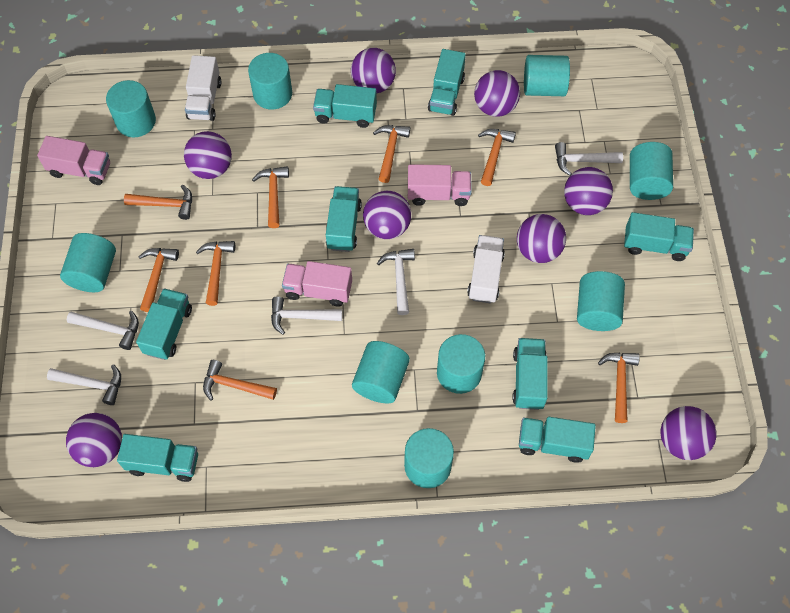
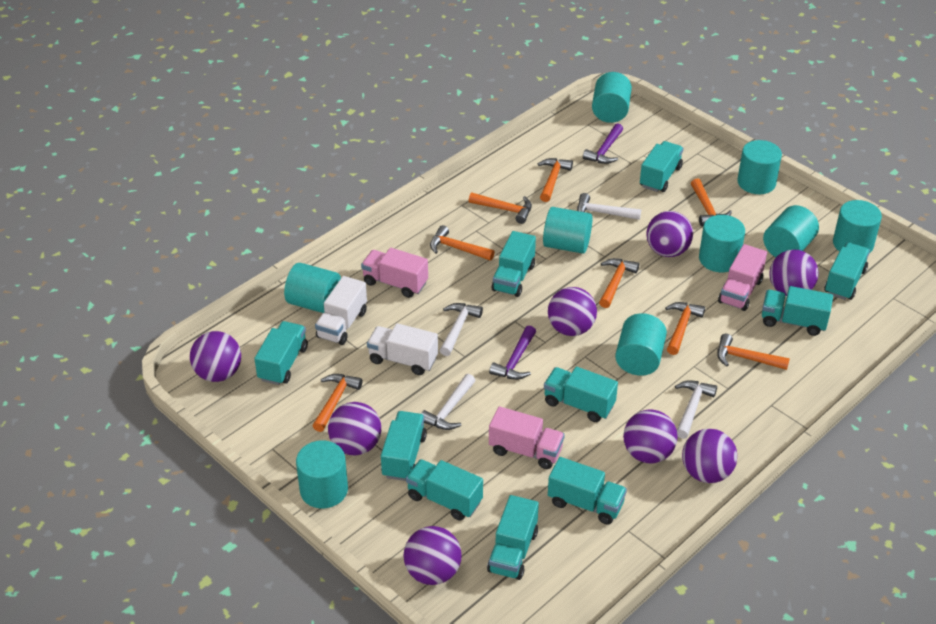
purple hammer: none = 0 -> [489,325,536,380] [583,123,623,164] = 2
turquoise truck: [117,434,198,482] [136,288,192,360] [313,84,377,128] [326,186,362,252] [428,49,466,116] [512,338,548,410] [519,417,596,463] [624,212,694,261] = 8 -> [254,321,308,385] [381,411,427,481] [406,459,483,521] [487,495,539,580] [492,231,536,297] [544,367,618,422] [548,457,627,524] [640,141,684,192] [762,286,833,336] [824,242,870,300] = 10
white hammer: [47,364,121,405] [67,311,139,350] [271,296,343,335] [377,249,415,315] [555,142,623,175] = 5 -> [421,374,476,430] [439,303,483,356] [577,193,641,220] [675,380,717,439] = 4

